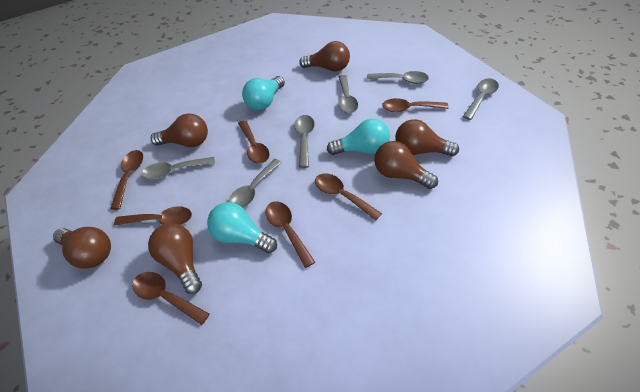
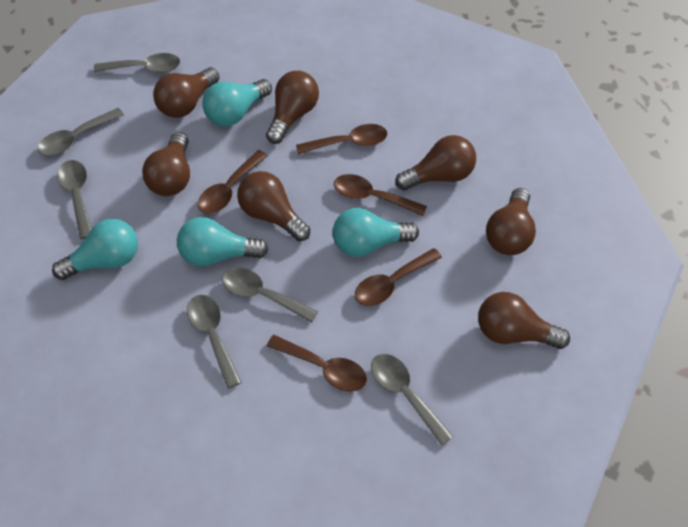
brown light bulb: [53,227,111,269] [148,223,202,294] [151,113,208,147] [299,41,350,72] [374,141,438,189] [395,119,459,157] = 6 -> [142,132,190,196] [153,67,219,118] [237,171,311,241] [266,71,319,144] [395,135,476,190] [478,292,570,349] [486,188,536,255] = 7
brown spoon: [110,150,143,210] [114,206,192,226] [132,272,210,325] [238,120,269,164] [265,201,315,268] [315,173,382,220] [382,98,449,112] = 7 -> [198,150,267,214] [267,335,367,392] [296,124,387,154] [334,174,427,216] [355,248,442,306] = 5
turquoise light bulb: [207,202,277,253] [242,76,285,110] [327,119,390,155] = 3 -> [52,219,138,280] [177,217,268,267] [203,79,272,126] [332,208,419,257] = 4

